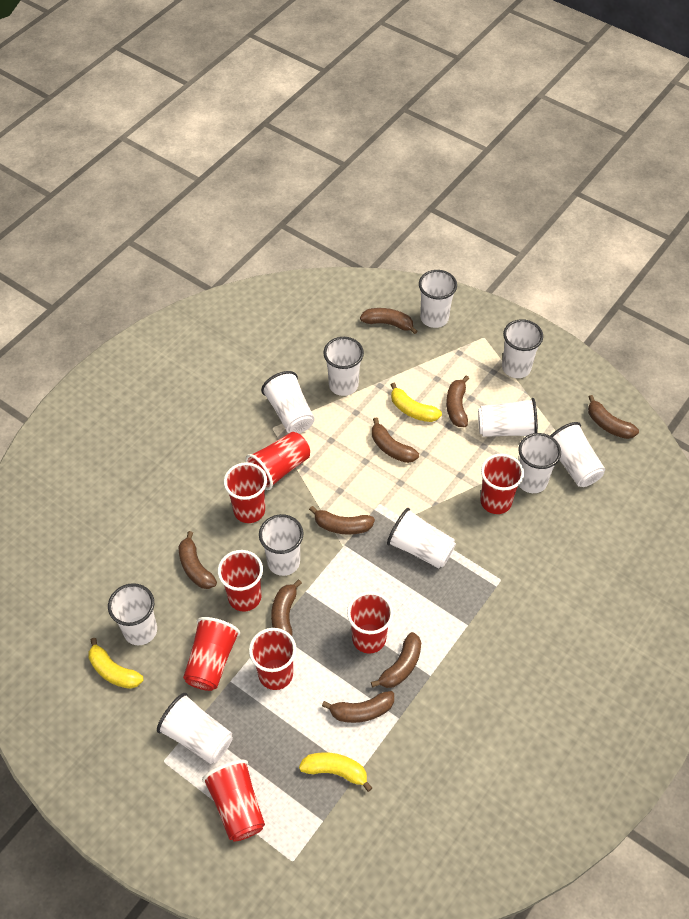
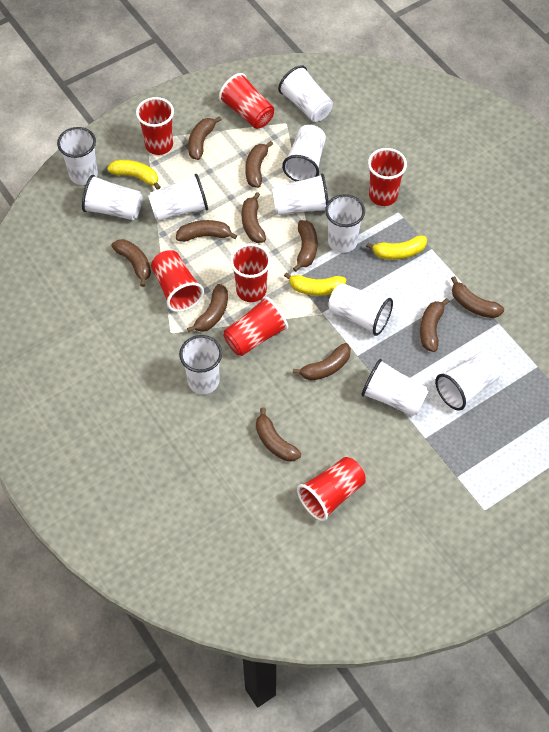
brown banana: [179,531,217,589] [271,579,302,636] [309,506,375,535] [322,691,394,723] [360,308,418,334] [371,632,421,688] [372,418,419,463] [446,375,469,427] [588,395,639,439] = 9 -> [111,239,151,287] [176,220,237,242] [187,284,228,332] [188,116,222,160] [242,192,266,243] [245,141,273,188] [256,407,301,462] [293,220,317,272] [293,343,351,381] [420,298,450,352] [451,276,504,318] = 11
red cup: [183,617,240,691] [202,760,265,842] [218,550,263,612] [224,462,267,523] [245,432,310,490] [249,628,296,690] [347,591,394,654] [480,454,524,514] = 8 -> [136,97,174,155] [151,250,204,312] [219,73,274,129] [223,296,288,356] [230,243,271,302] [297,457,365,521] [368,148,407,206] = 7

